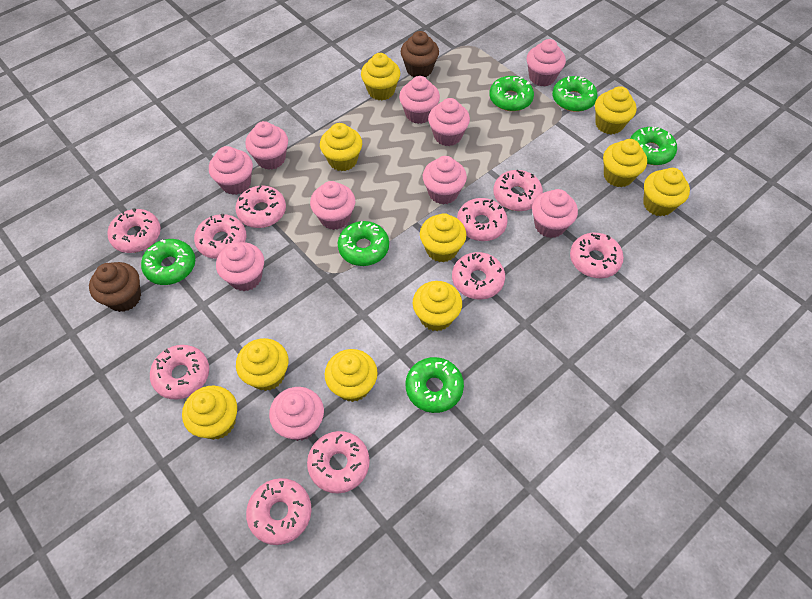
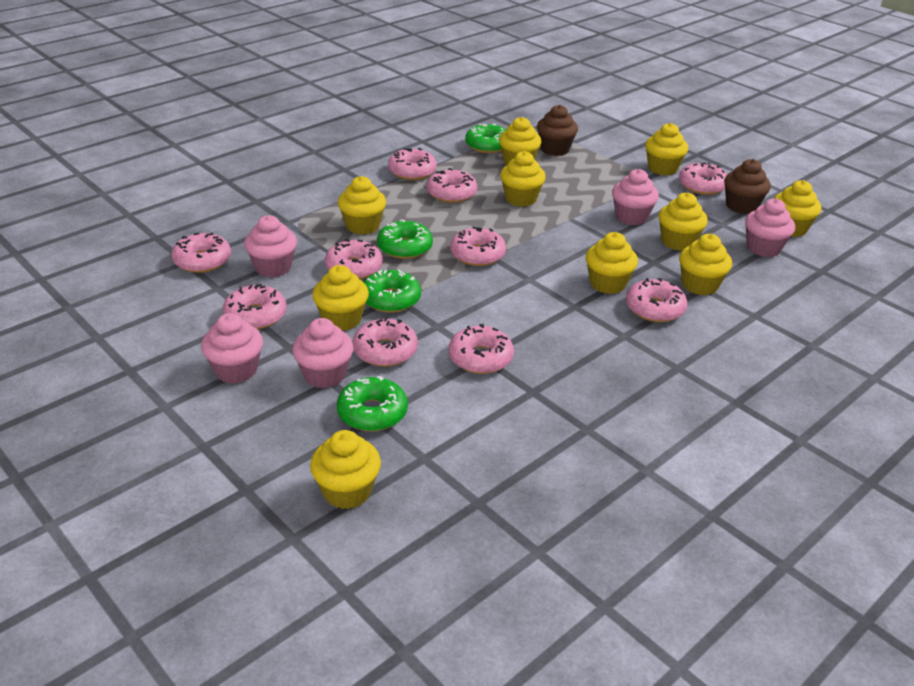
green donut: [141,239,195,285] [338,221,389,266] [406,357,464,413] [489,76,534,111] [552,76,598,112] [630,127,677,165] = 6 -> [337,376,408,431] [364,270,421,313] [377,219,433,259] [465,123,506,153] = 4
pink cupcake: [209,146,253,195] [216,242,264,291] [245,121,288,170] [269,387,324,441] [310,181,355,230] [399,76,440,124] [423,156,467,204] [428,98,470,146] [527,39,566,87] [532,189,578,238] = 10 -> [201,313,263,384] [244,215,297,277] [292,318,354,388] [612,169,659,225] [745,198,795,257] = 5

